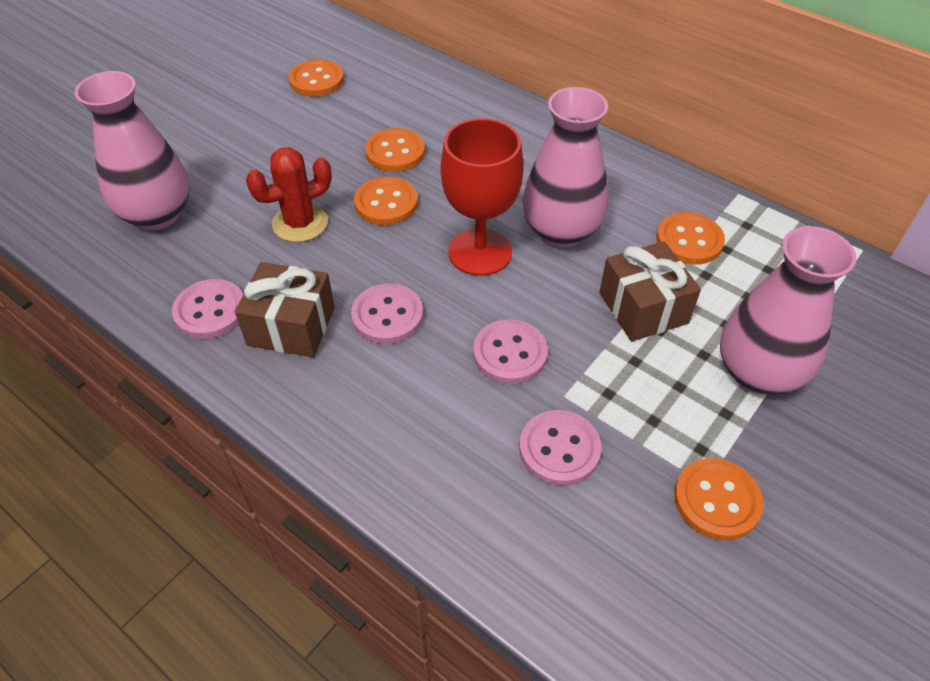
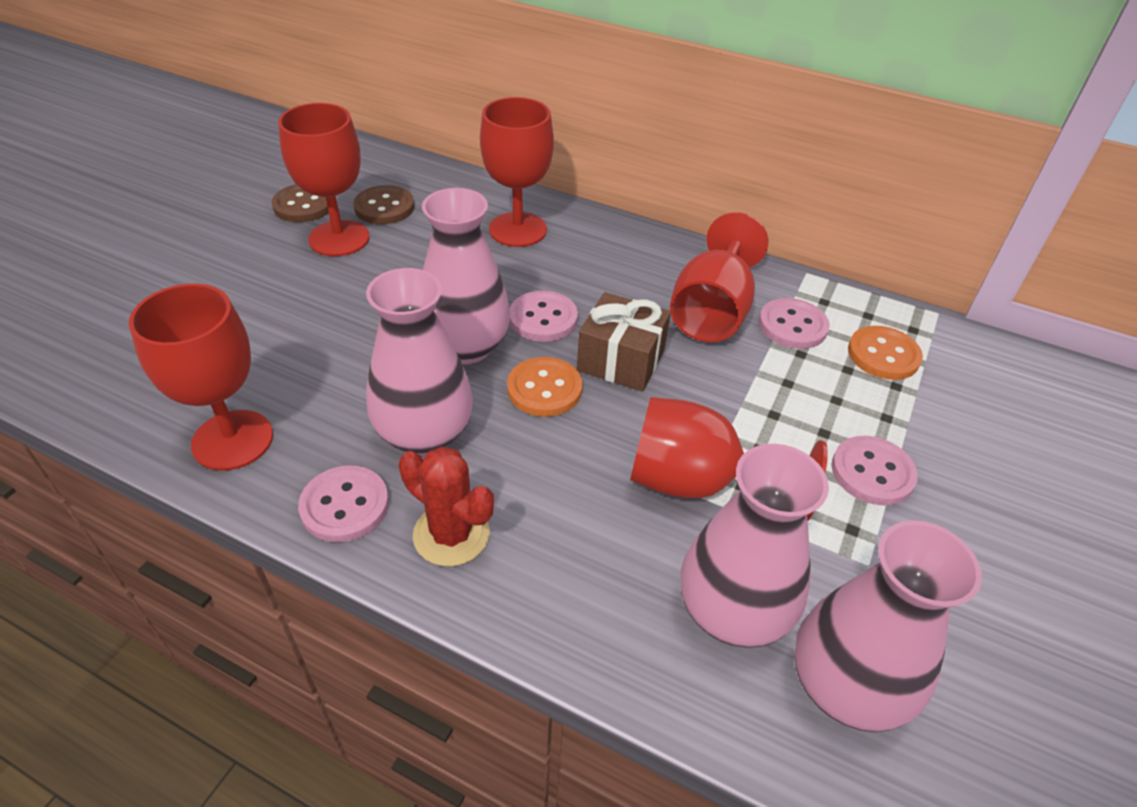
brown button: none = 0 -> [272,184,329,222] [353,185,414,224] = 2
brown gift: [235,262,335,357] [599,241,701,341] = 2 -> [577,292,671,392] = 1
orange button: [289,59,344,97] [354,177,418,225] [365,128,425,172] [656,212,725,265] [674,458,764,540] = 5 -> [507,357,582,417] [848,326,923,380] = 2
pink vase: [75,71,190,230] [522,87,609,248] [720,226,857,395] = 3 -> [366,268,473,456] [422,188,511,364] [680,444,829,648] [794,520,982,732] = 4
red goblet: [440,118,524,276] = 1 -> [129,284,273,471] [278,103,370,256] [480,97,554,247] [630,397,828,521] [670,212,768,342] = 5

